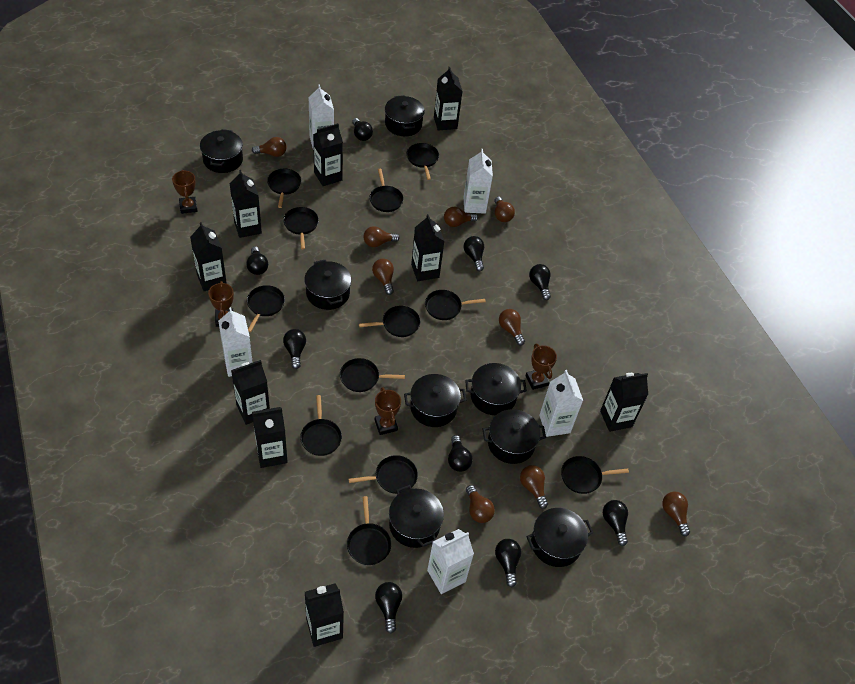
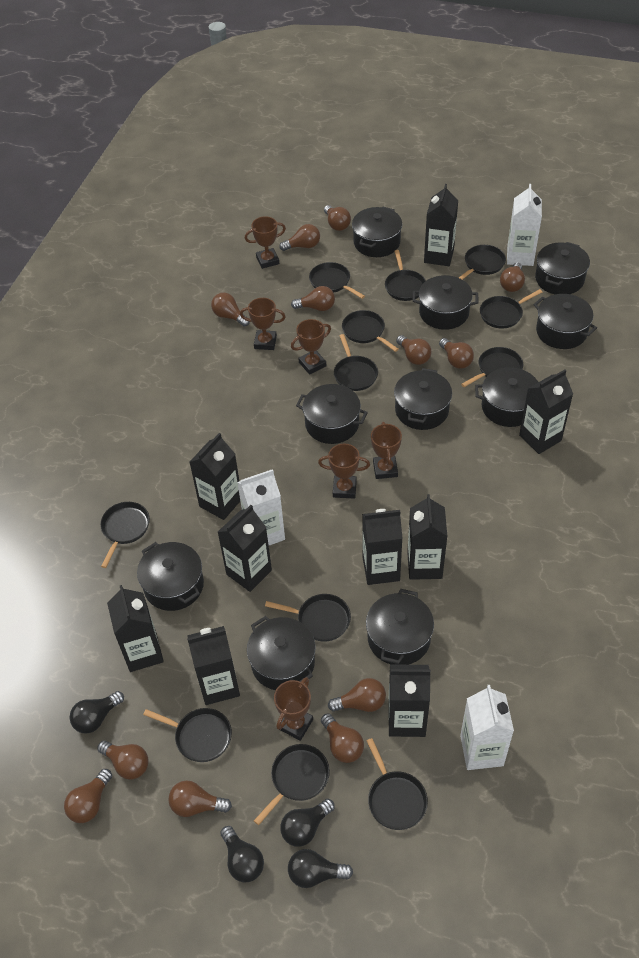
black light bulb: [246,246,268,275] [283,329,306,369] [352,118,373,141] [375,582,402,633] [448,435,473,472] [464,236,484,271] [495,539,521,587] [529,264,551,300] [603,500,628,546] = 9 -> [69,691,124,734] [220,826,264,883] [280,799,335,847] [288,849,353,888] = 4
black pot: [200,129,243,173] [304,260,351,310] [385,95,425,136] [389,485,444,548] [404,374,467,427] [465,363,527,415] [482,409,546,464] [526,508,593,567] = 8 -> [137,542,204,611] [247,616,316,690] [296,384,368,444] [352,206,402,257] [366,589,434,665] [394,368,452,430] [412,275,478,330] [475,367,538,427] [533,294,597,349] [535,242,590,294] = 10
brown light bulb: [252,137,287,157] [363,226,400,247] [372,258,394,295] [444,207,478,227] [466,485,495,523] [494,197,515,222] [499,309,525,346] [520,465,548,509] [662,492,690,536] = 9 -> [64,769,112,823] [97,741,149,779] [168,780,232,817] [211,293,250,327] [279,224,320,251] [291,286,335,311] [321,713,364,763] [324,205,351,231] [328,678,386,712] [396,335,431,365] [439,338,474,369] [500,262,525,292] = 12
brown trophy: [172,170,198,214] [208,281,234,327] [375,387,401,435] [526,344,557,390] = 4 -> [240,298,286,350] [244,216,286,269] [274,677,313,741] [291,319,331,375] [318,444,370,499] [371,422,402,479] = 6
white carton: [218,307,253,377] [308,85,334,150] [427,529,474,594] [464,149,493,214] [539,370,583,437] = 5 -> [237,469,285,545] [460,685,514,770] [507,184,542,266] = 3

